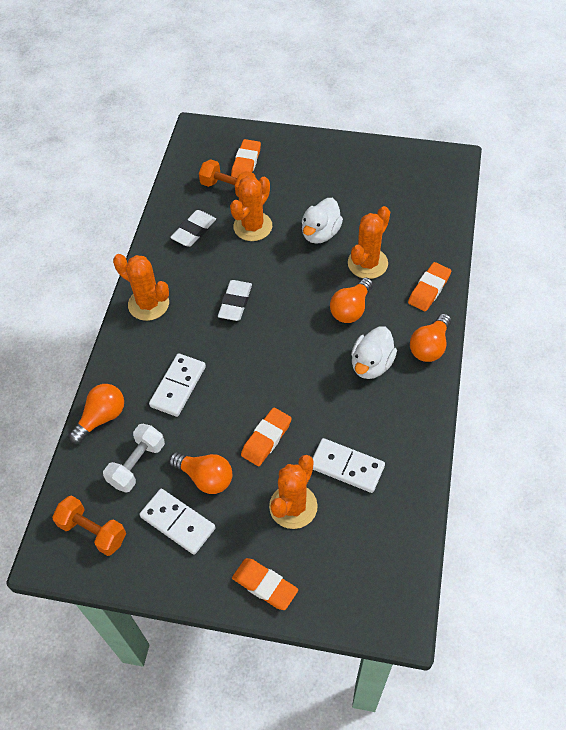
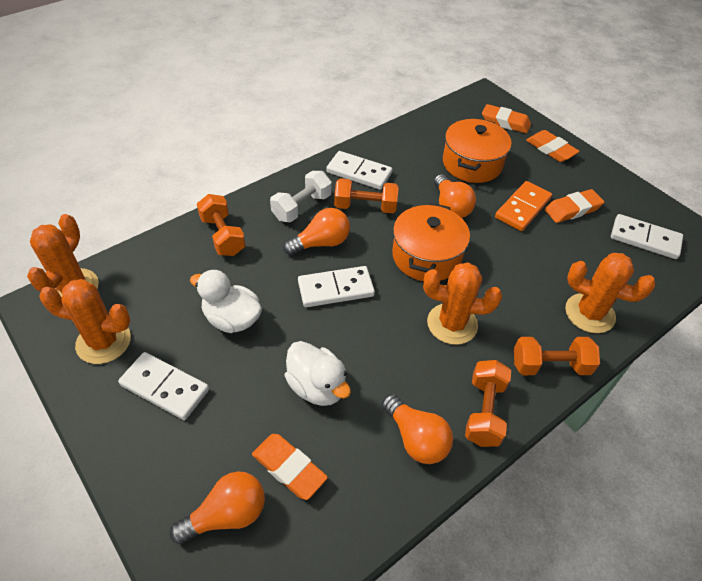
orange domino: none = 0 -> [495,181,552,231] = 1
orange dumbbell: [52,495,126,556] [199,159,256,197] = 2 -> [197,194,246,256] [334,178,399,213] [465,360,511,447] [514,337,600,375] = 4
orange pot: none = 0 -> [392,203,470,281] [443,119,512,183] = 2
white domino: [139,489,216,555] [149,353,206,417] [312,438,385,493] = 3 -> [118,352,209,420] [298,266,375,307] [326,151,392,190] [611,214,683,259] = 4
white eraser: [170,210,216,247] [218,280,252,321] = 2 -> none = 0

